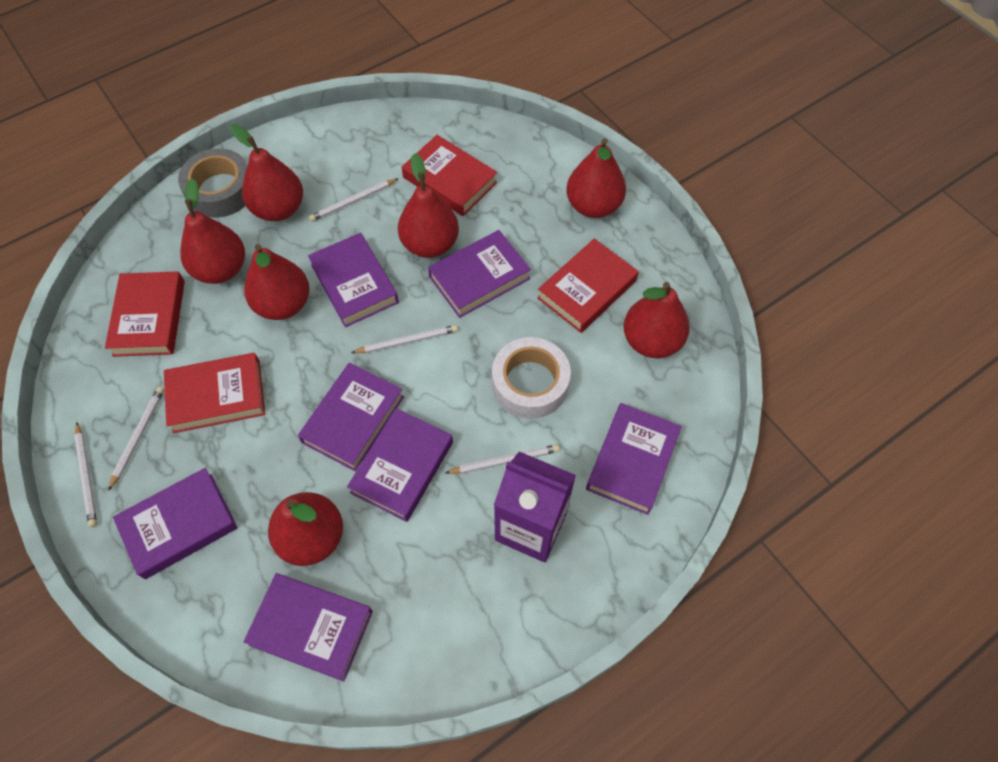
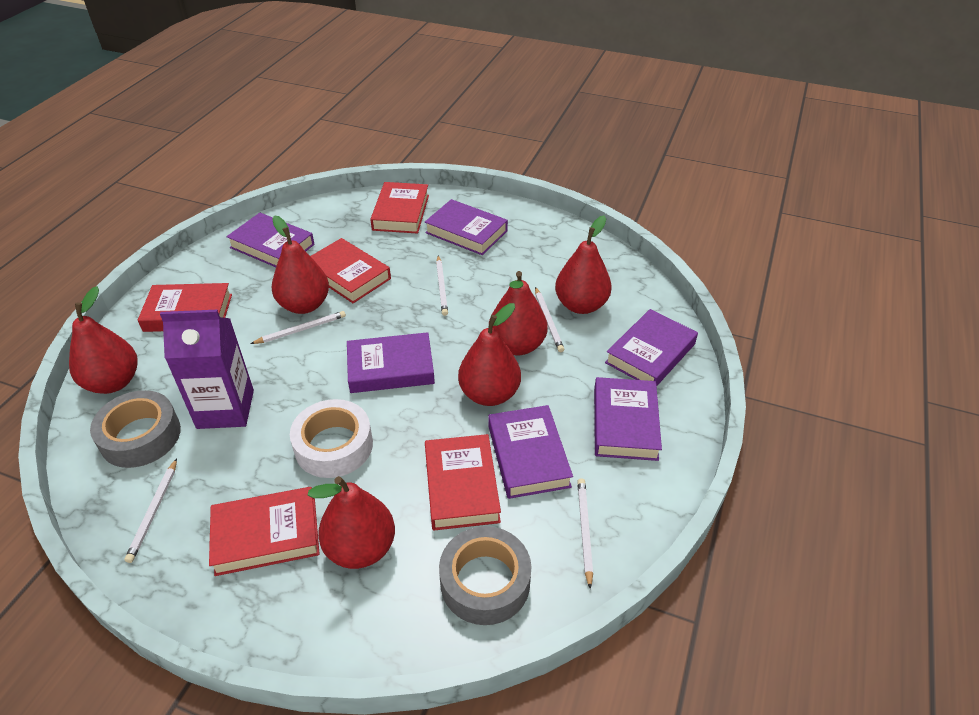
grey tape: [178,148,247,218] = 1 -> [90,390,181,468] [439,526,531,625] = 2
purple book: [113,468,237,579] [243,573,373,682] [298,363,404,471] [308,233,399,327] [347,408,453,522] [428,230,531,318] [586,403,682,515] = 7 -> [226,213,314,267] [347,332,435,393] [425,199,508,255] [488,405,573,499] [594,377,662,461] [605,309,698,386] = 6
red book: [105,271,185,357] [164,353,265,433] [402,135,497,216] [537,238,639,333] = 4 -> [138,283,232,332] [209,487,320,576] [311,238,391,303] [370,182,429,234] [425,434,501,531] = 5
red pear: [180,179,245,284] [231,124,303,221] [244,244,310,320] [268,492,343,566] [398,153,459,258] [566,138,626,218] [623,282,690,358] = 7 -> [69,286,138,394] [272,215,329,314] [308,476,395,569] [458,303,521,406] [489,271,548,356] [555,216,612,314] = 6

